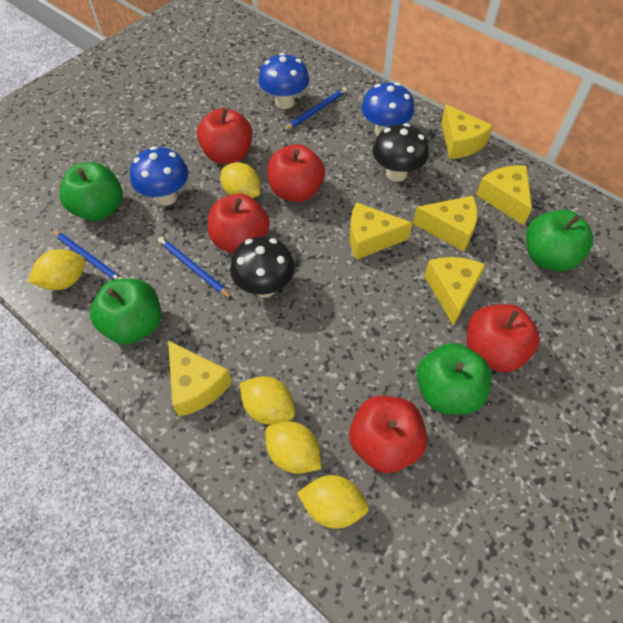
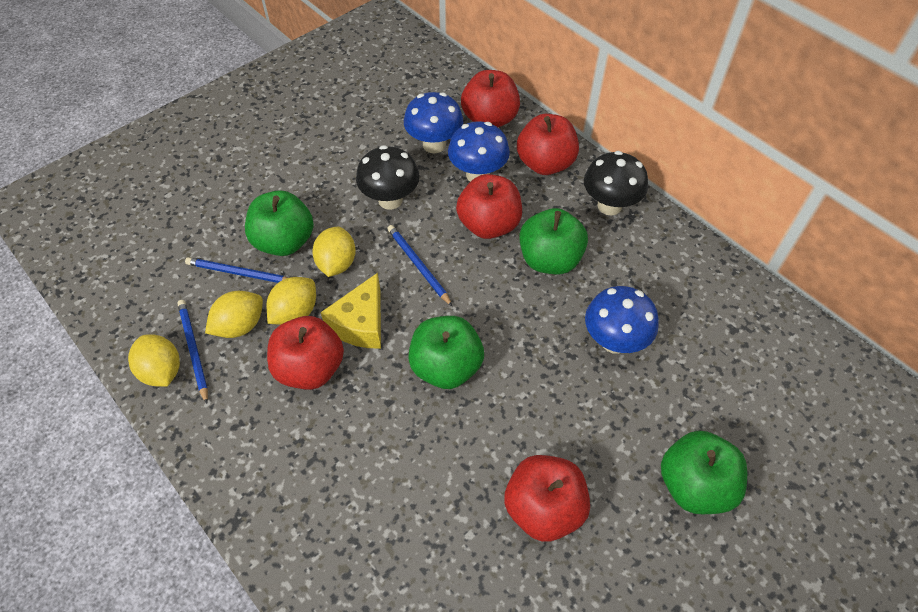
yellow cheese: [168,340,232,417] [350,202,413,260] [413,196,478,252] [424,257,486,326] [441,104,493,159] [476,165,532,225] = 6 -> [321,273,381,349] = 1
yellow lemon: [28,249,86,290] [221,162,260,199] [240,376,295,425] [265,421,321,474] [297,475,369,528] = 5 -> [128,334,180,387] [205,291,263,338] [267,277,316,325] [312,227,356,277] = 4

